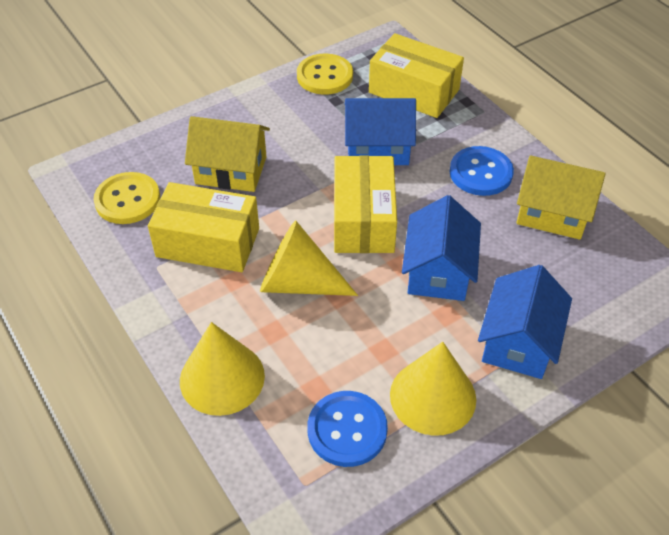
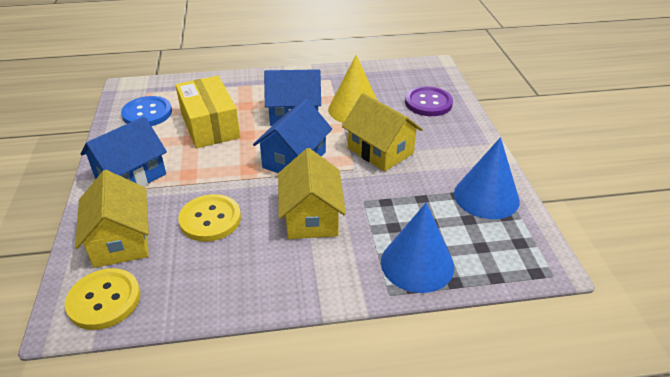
blue button: [307,391,388,467] [450,146,514,196] = 2 -> [121,96,172,126] = 1
blue cone: none = 0 -> [381,203,454,293] [454,137,520,219] = 2
purple button: none = 0 -> [405,86,453,116] = 1
yellow box: [148,182,259,272] [334,155,397,253] [369,33,464,118] = 3 -> [175,76,240,148] = 1
yellow cone: [180,322,265,416] [260,220,358,296] [390,342,476,436] = 3 -> [328,55,377,123] = 1
yellow house: [185,116,270,192] [516,155,606,240] = 2 -> [75,170,149,268] [278,148,346,239] [342,93,423,171] = 3

